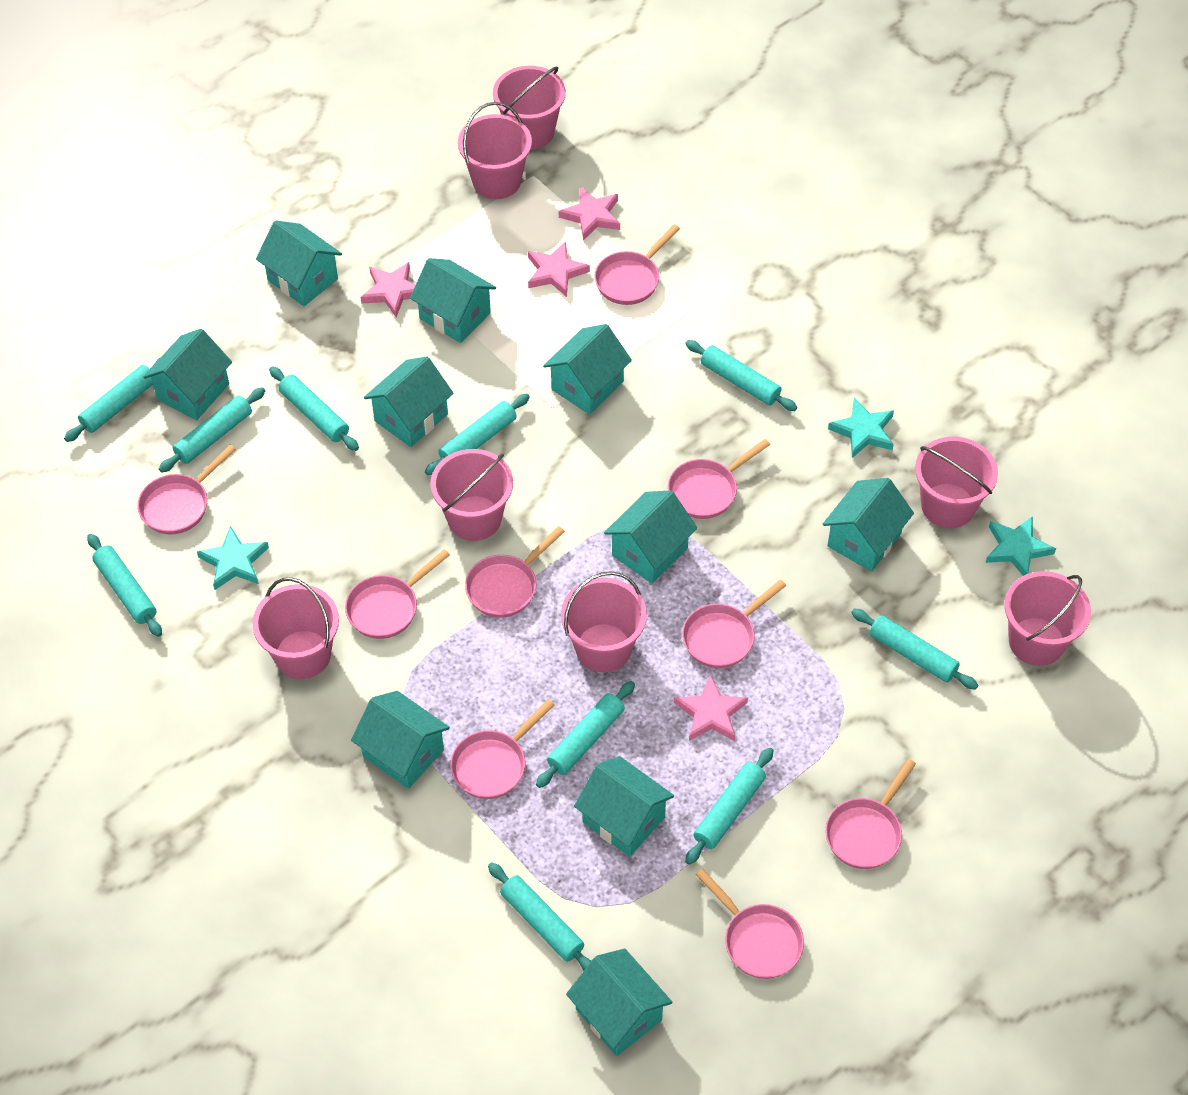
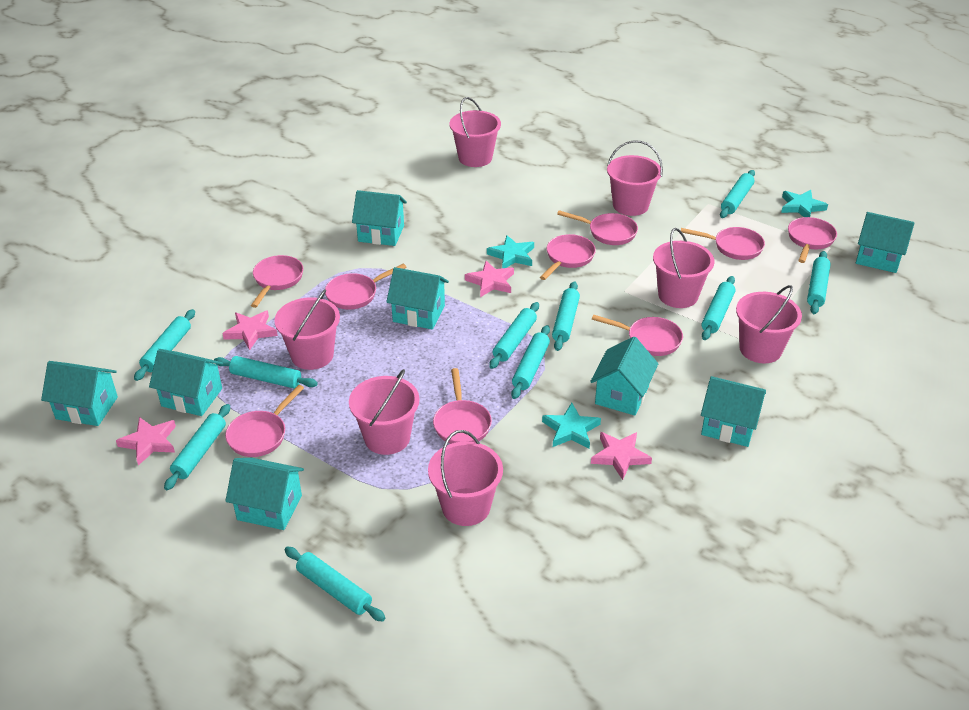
turquoise house: [143,329,232,420] [256,220,342,306] [351,691,450,789] [364,356,454,447] [410,258,496,343] [543,324,632,414] [566,948,672,1056] [574,756,674,857] [604,490,697,584] [823,478,914,572] = 10 -> [41,361,118,426] [149,349,223,416] [225,458,304,530] [352,190,407,246] [386,267,449,330] [590,337,658,416] [701,376,766,447] [856,212,915,273] = 8

